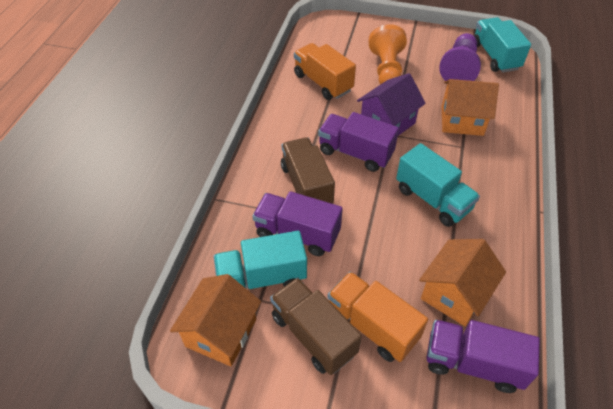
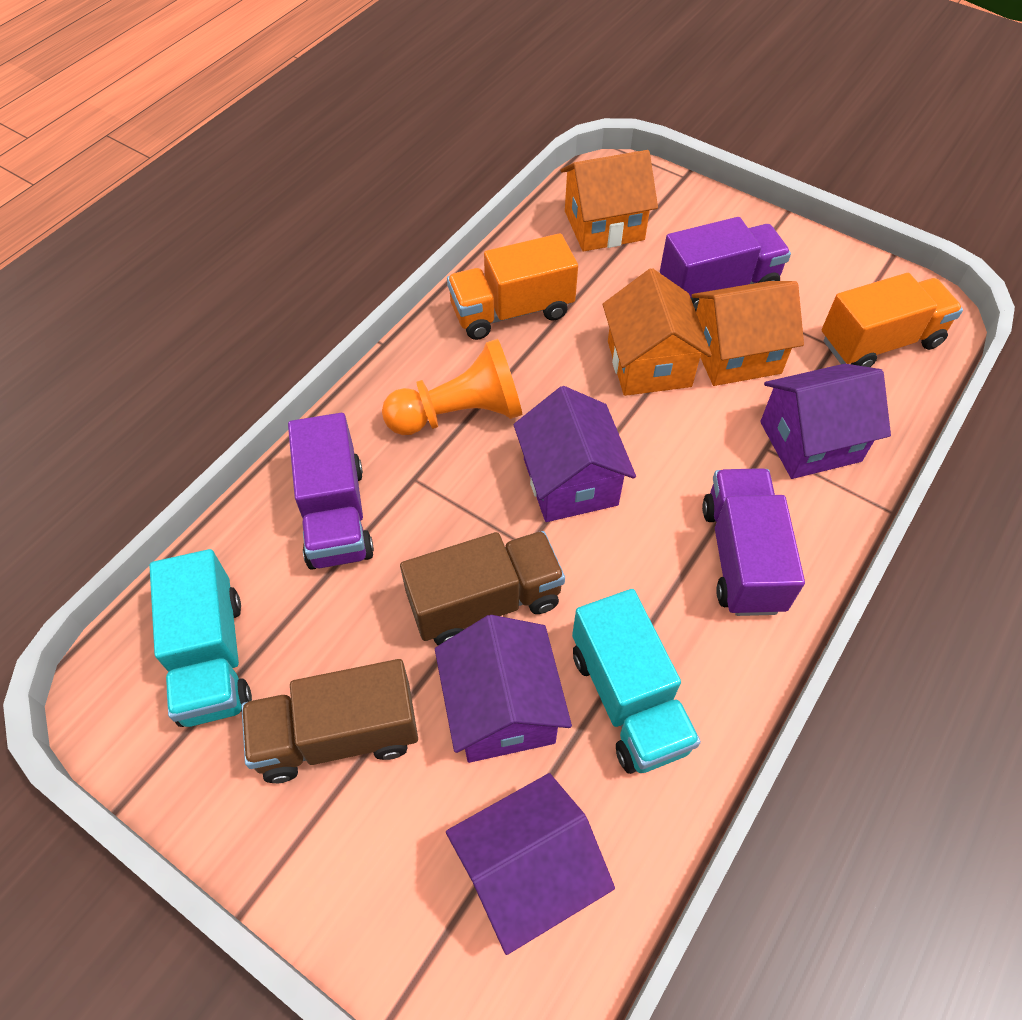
purple house: [357,73,426,136] = 1 -> [435,615,572,763] [446,773,615,955] [513,386,636,522] [760,364,891,479] = 4
purple pawn: [439,33,481,81] = 1 -> none = 0
turquoise truck: [213,231,307,289] [396,143,480,227] [474,17,531,73] = 3 -> [149,549,252,727] [572,589,701,774] = 2

